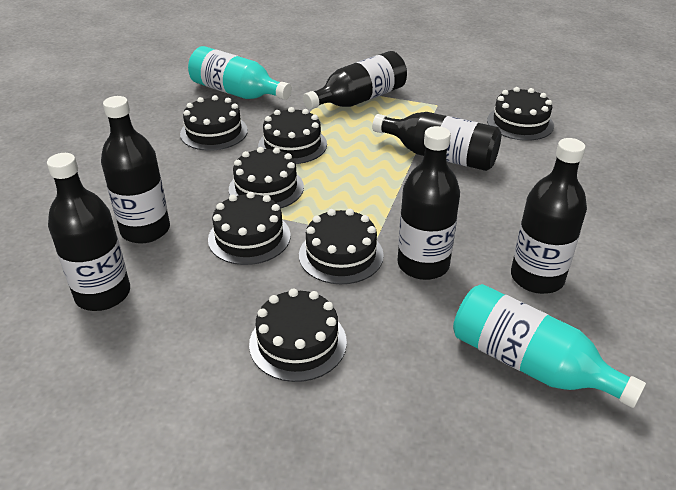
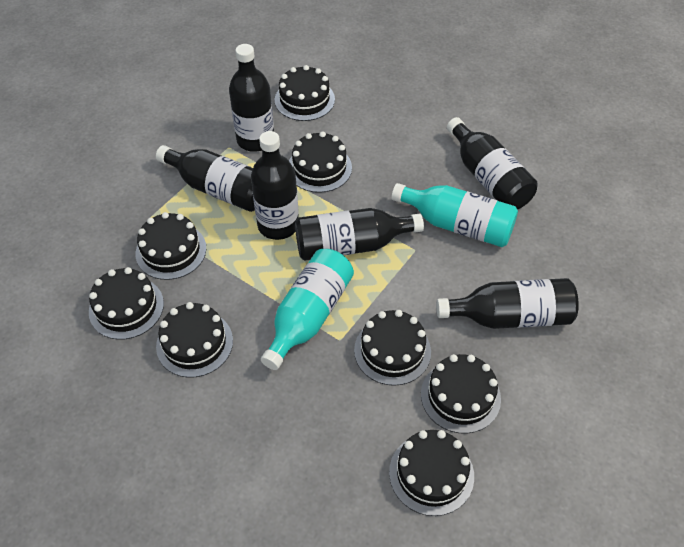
black cake: [180,95,248,151] [208,192,291,265] [229,147,304,209] [249,288,347,382] [258,107,327,164] [299,209,384,284] [487,87,554,141] = 7 -> [89,267,164,340] [136,212,206,280] [156,302,233,378] [275,65,335,121] [289,131,352,193] [354,310,431,386] [389,430,474,516] [421,354,501,434] = 8

